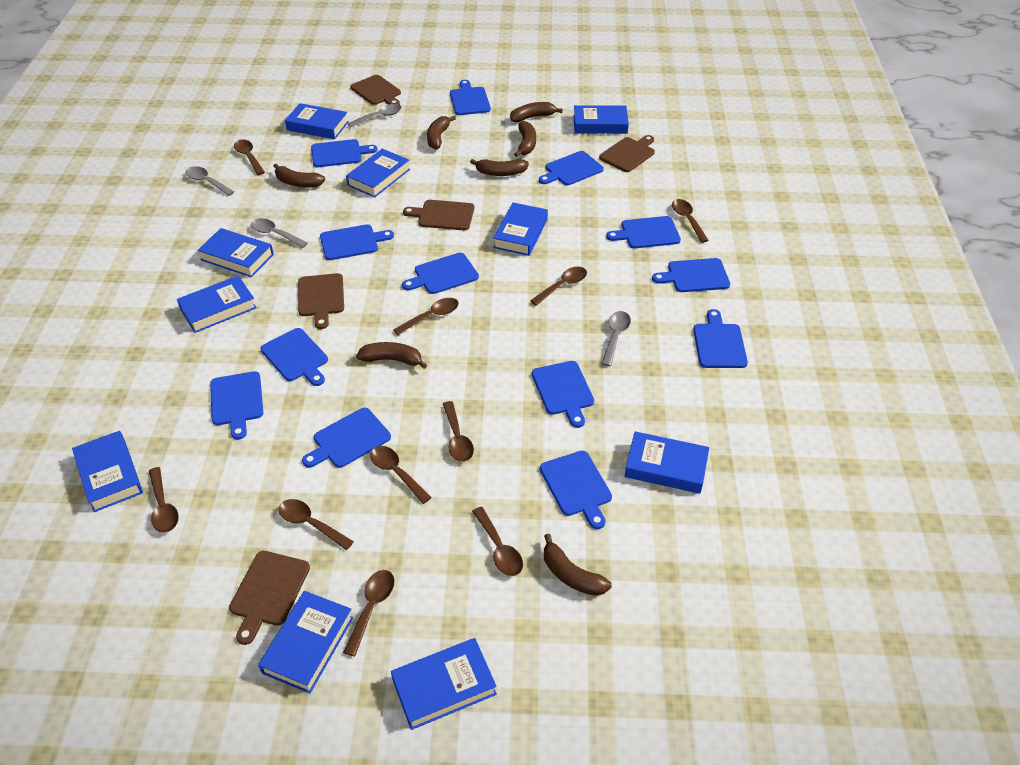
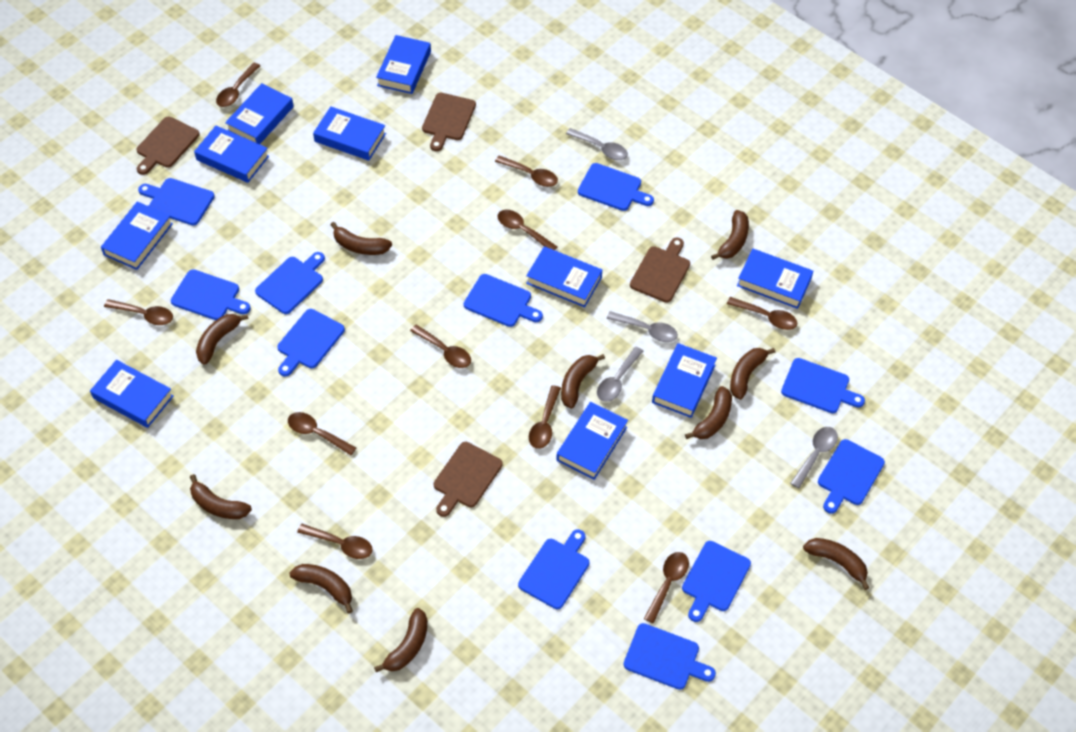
blue cutting board: [210,371,263,440] [261,328,328,386] [302,408,391,468] [311,139,378,167] [320,224,394,260] [402,253,479,294] [450,80,491,115] [532,361,594,428] [539,151,604,185] [540,451,612,529] [606,216,681,248] [652,258,730,292] [693,309,748,368] = 13 -> [138,178,215,226] [171,269,251,320] [255,252,325,314] [277,309,345,376] [464,274,543,327] [518,529,589,609] [578,163,654,211] [624,623,716,690] [682,541,751,622] [781,358,865,413] [818,439,885,514] = 11
brown banana: [274,163,325,187] [356,342,427,369] [427,116,456,150] [470,159,529,176] [510,102,563,122] [514,121,536,157] [544,534,612,596] = 7 -> [190,474,252,519] [196,314,249,365] [289,564,353,613] [331,222,392,255] [374,608,428,672] [561,354,605,409] [685,386,732,439] [711,210,749,260] [730,348,776,400] [803,538,869,590] = 10
brown cutting board: [229,551,310,645] [298,273,344,329] [350,75,401,105] [403,200,474,230] [599,135,655,172] = 5 -> [136,117,200,175] [422,93,476,151] [434,442,503,517] [630,238,690,303] = 4

